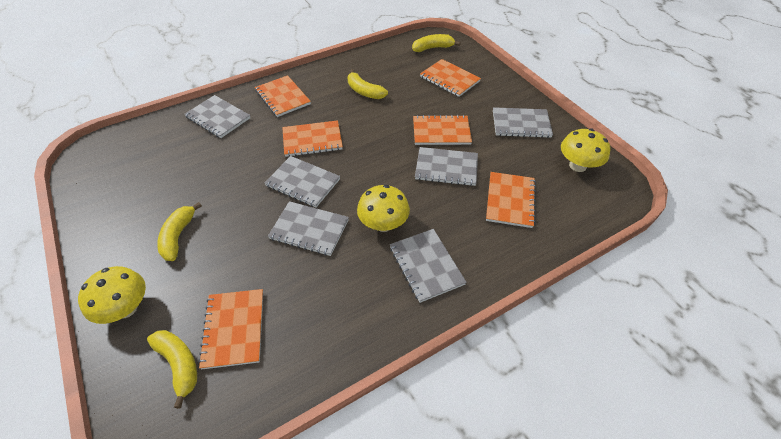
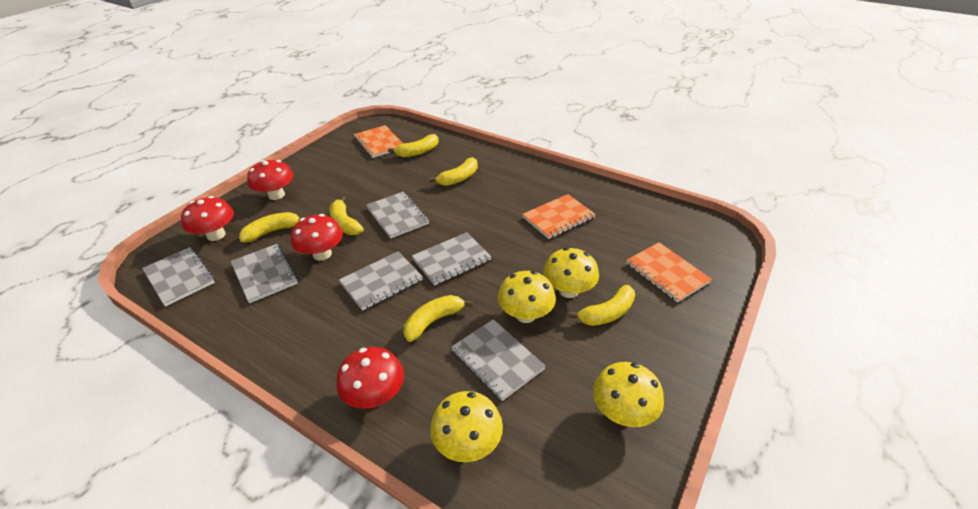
orange notebook: [198,289,263,369] [255,75,311,117] [282,120,343,157] [413,115,472,145] [420,59,481,97] [486,172,536,228] = 6 -> [354,125,403,158] [522,194,596,239] [626,242,712,303] = 3
red mushroom: none = 0 -> [181,196,234,241] [247,160,293,200] [291,214,343,261] [336,347,404,409] = 4
yellow banana: [147,330,197,409] [157,202,202,261] [348,69,388,99] [412,34,461,52] = 4 -> [239,212,301,242] [329,196,364,235] [388,134,439,157] [403,295,473,342] [429,157,478,186] [569,285,635,326] = 6
yellow mushroom: [78,266,146,324] [357,185,410,232] [561,129,611,172] = 3 -> [430,391,503,462] [498,271,556,323] [543,248,599,298] [593,362,664,427] = 4

